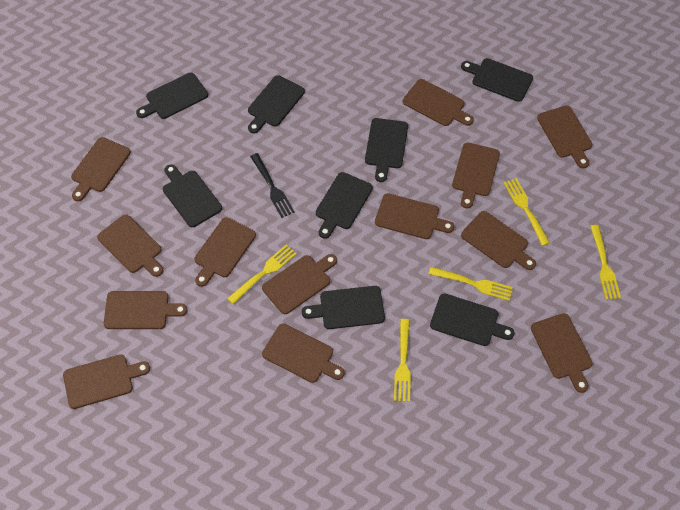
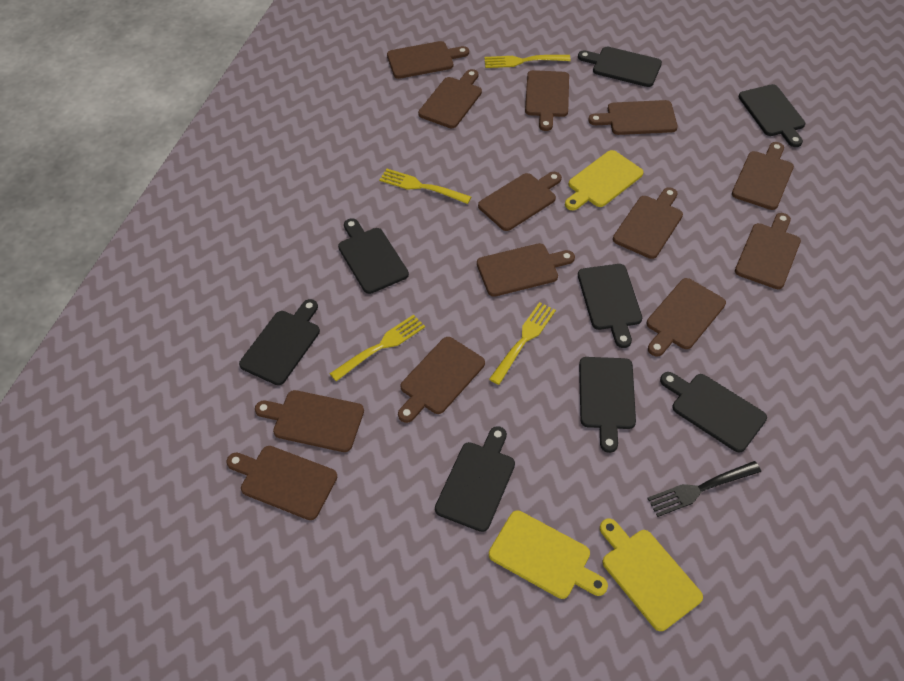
yellow cutting board: none = 0 -> [489,510,608,599] [565,150,644,210] [600,519,703,631] = 3
yellow fork: [227,245,297,304] [394,319,411,402] [429,267,513,301] [504,178,550,246] [590,225,621,300] = 5 -> [329,314,425,381] [379,169,471,204] [484,55,571,68] [489,302,556,385] = 4

